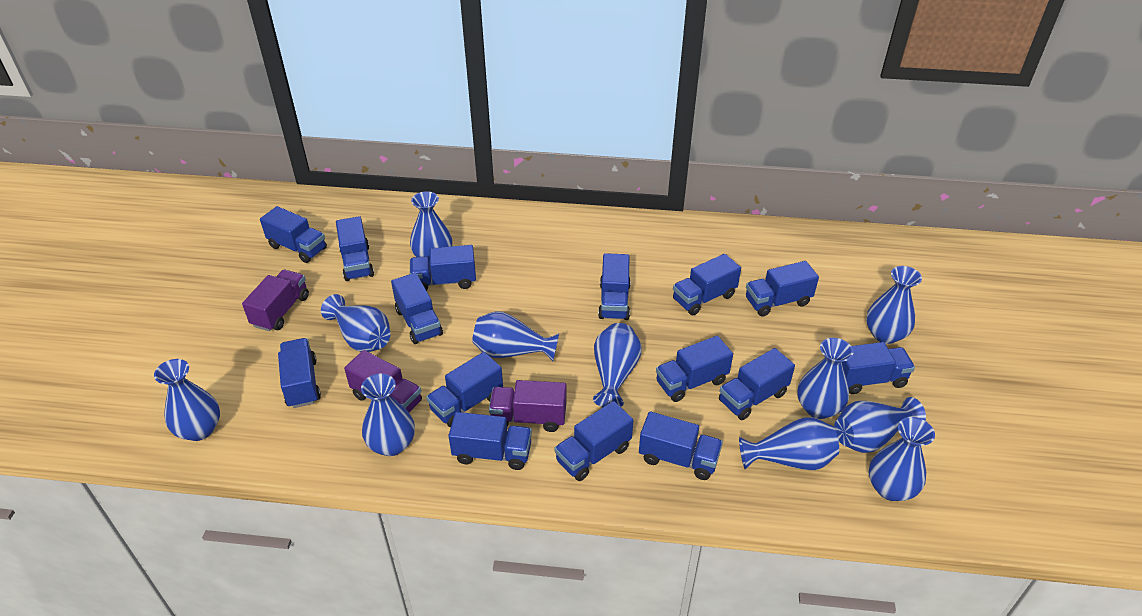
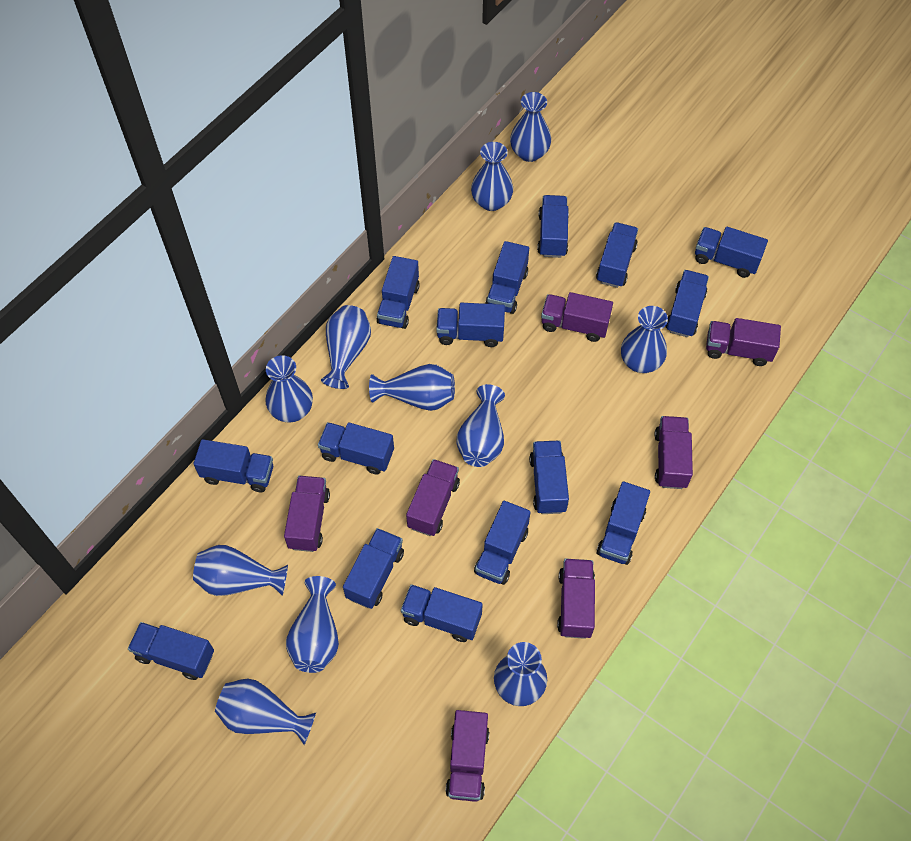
purple truck: [242,270,309,331] [344,350,422,412] [489,380,566,432] = 3 -> [284,476,330,552] [406,459,460,536] [445,710,489,802] [541,292,613,342] [557,559,595,639] [654,416,693,489] [706,318,781,366] = 7

